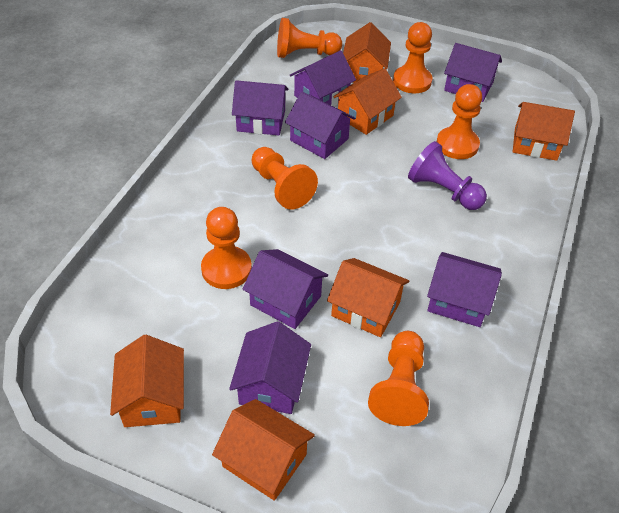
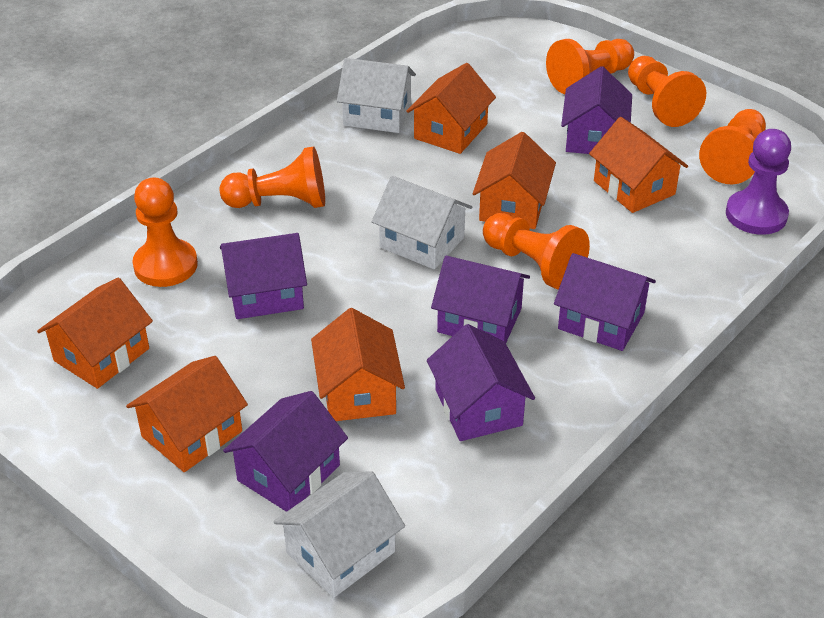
purple house: [229,321,311,414] [232,80,288,135] [243,249,328,329] [285,92,355,159] [290,50,356,107] [427,252,502,327] [444,43,502,102] = 7 -> [220,233,307,319] [223,391,348,512] [427,324,535,441] [431,256,530,343] [554,253,656,351] [561,66,632,154] = 6
white house: none = 0 -> [273,471,405,598] [337,58,416,133] [372,176,472,270] = 3

